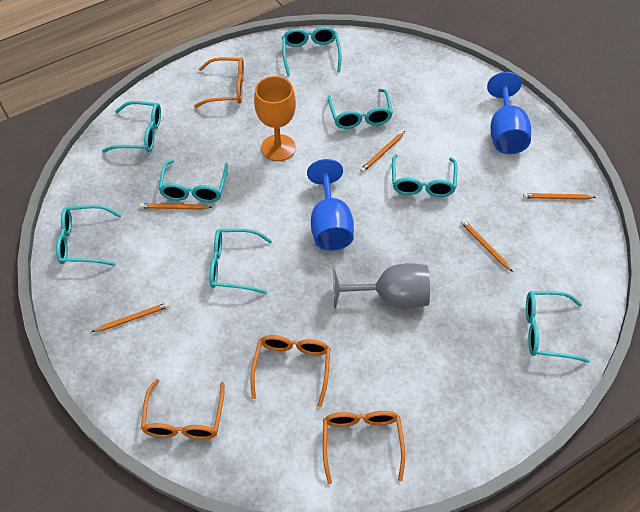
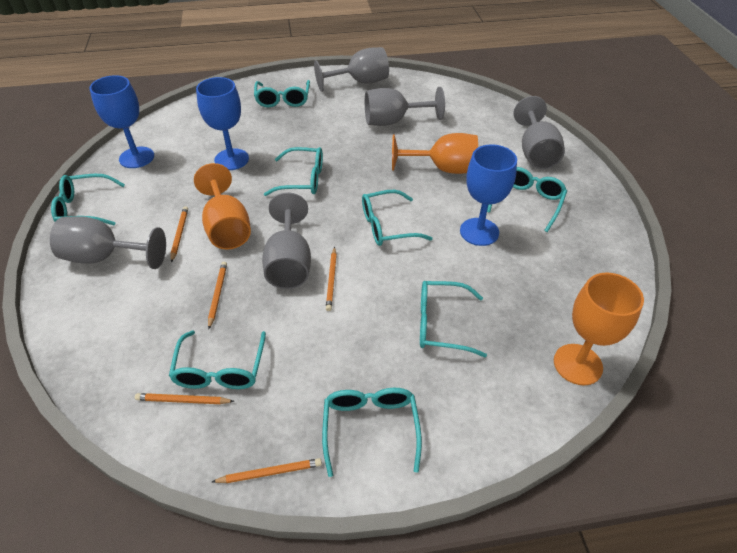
blue goblet: [307,159,354,251] [487,72,531,154] = 2 -> [89,75,154,168] [196,77,249,170] [460,145,517,246] = 3
grey goblet: [333,263,430,309] = 1 -> [50,216,166,269] [262,192,311,289] [314,47,389,92] [365,87,445,126] [514,96,565,169] = 5
orange glasses: [141,379,225,439] [194,57,244,108] [250,335,330,407] [323,411,405,484] = 4 -> none = 0
orange goblet: [254,76,296,161] = 1 -> [194,163,251,249] [392,133,478,174] [554,273,644,385] = 3

